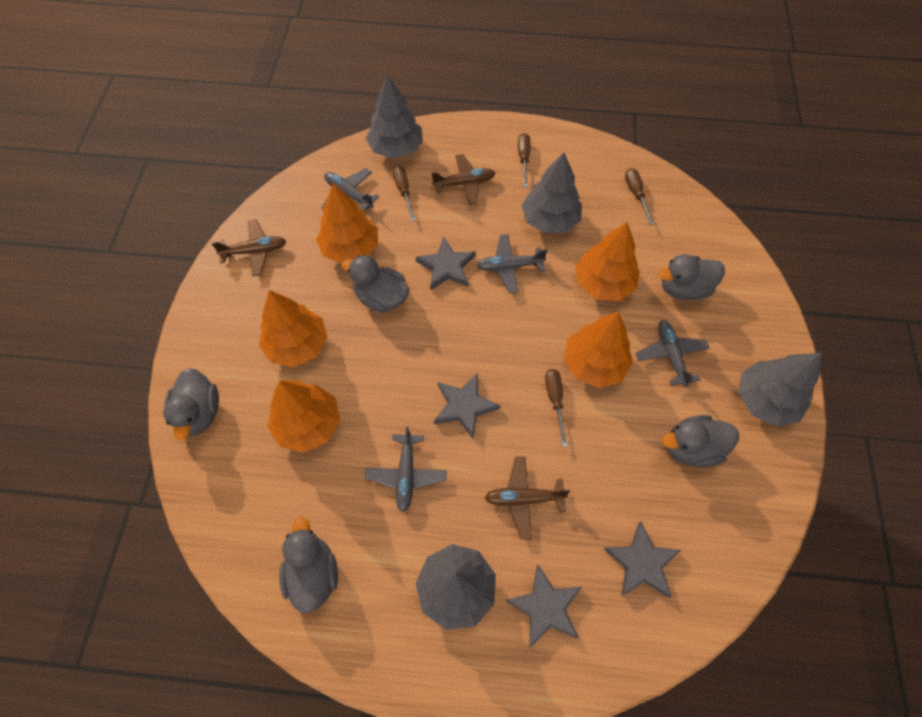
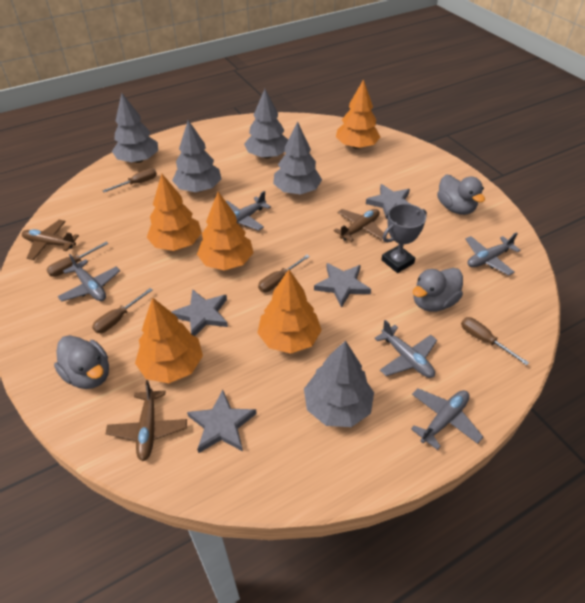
brown screwdriver: [393,165,415,221] [518,133,530,187] [545,369,568,447] [625,168,654,225] = 4 -> [47,241,109,277] [92,288,153,333] [103,168,157,192] [258,255,310,292] [461,317,529,365] = 5
grey duck: [163,368,219,440] [279,517,338,613] [342,255,409,313] [658,254,725,300] [662,415,739,468] = 5 -> [54,335,109,389] [413,268,463,312] [437,175,485,215] = 3
grey plane: [321,168,379,211] [365,426,447,512] [477,234,548,293] [636,320,710,387] = 4 -> [57,254,120,302] [226,191,271,231] [374,320,437,378] [411,388,483,450] [465,232,521,275] = 5
grey tree: [366,75,423,159] [415,544,496,630] [522,152,582,233] [739,353,822,427] = 4 -> [112,93,158,163] [172,120,222,192] [244,89,288,159] [273,122,322,195] [304,340,374,427] = 5
grey trophy: none = 0 -> [381,204,427,273] = 1

